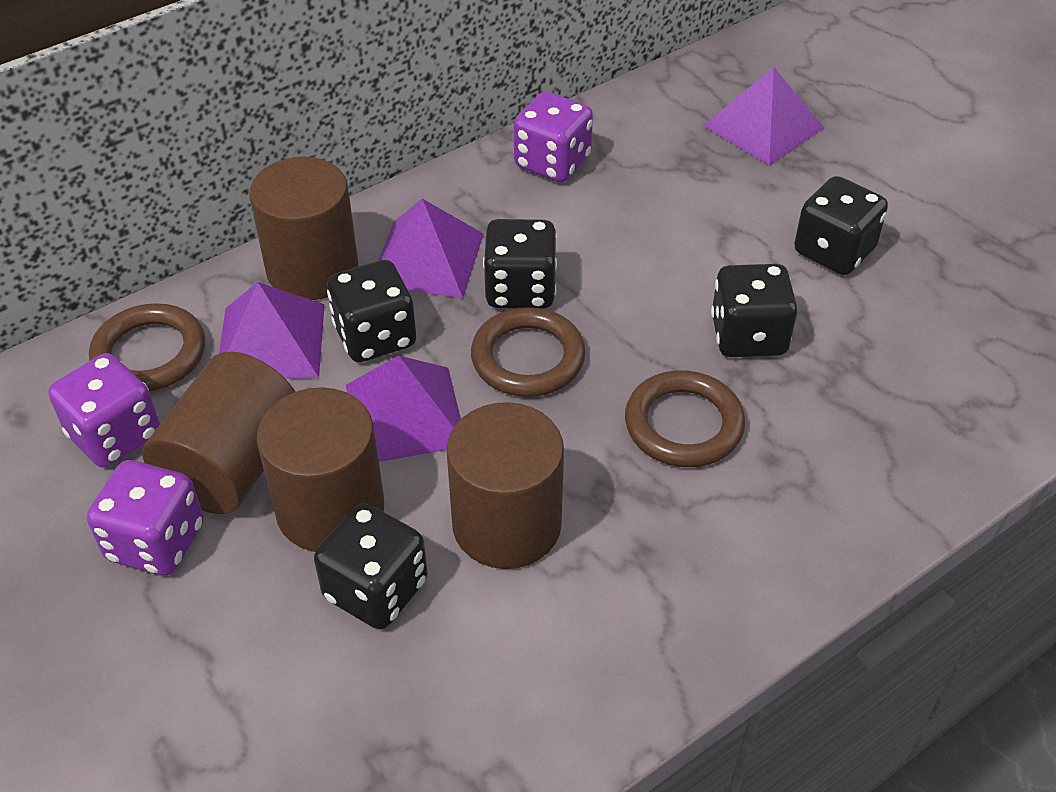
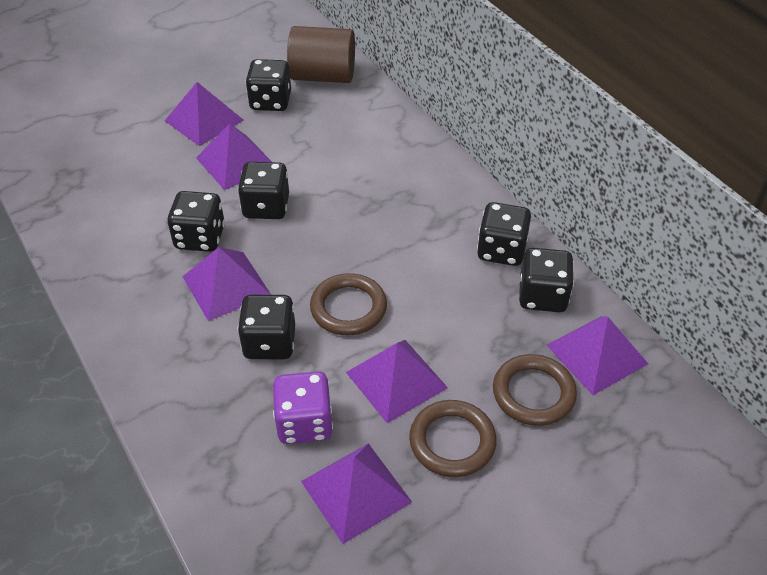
black dice: [314,503,427,630] [327,260,416,362] [483,219,557,309] [711,264,798,357] [794,176,888,275] = 5 -> [167,191,225,252] [238,162,289,219] [238,295,295,359] [245,59,291,111] [477,202,531,266] [519,248,574,312] = 6
brown cylinder: [143,352,295,514] [249,157,358,300] [257,387,384,552] [447,402,564,569] = 4 -> [287,26,355,83] = 1
purple dice: [48,353,160,468] [87,460,204,576] [514,92,593,182] = 3 -> [273,372,333,444] = 1
purple pyramid: [219,282,325,379] [346,356,461,462] [378,199,484,298] [703,67,824,165] = 4 -> [165,82,244,146] [182,247,271,321] [196,124,272,190] [301,443,412,544] [346,340,448,423] [547,316,648,395] = 6

